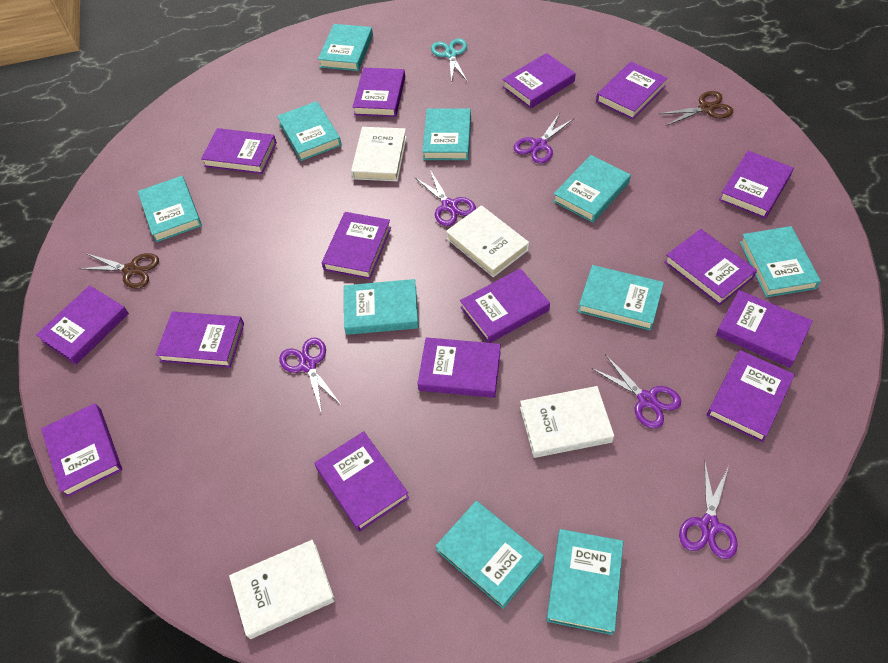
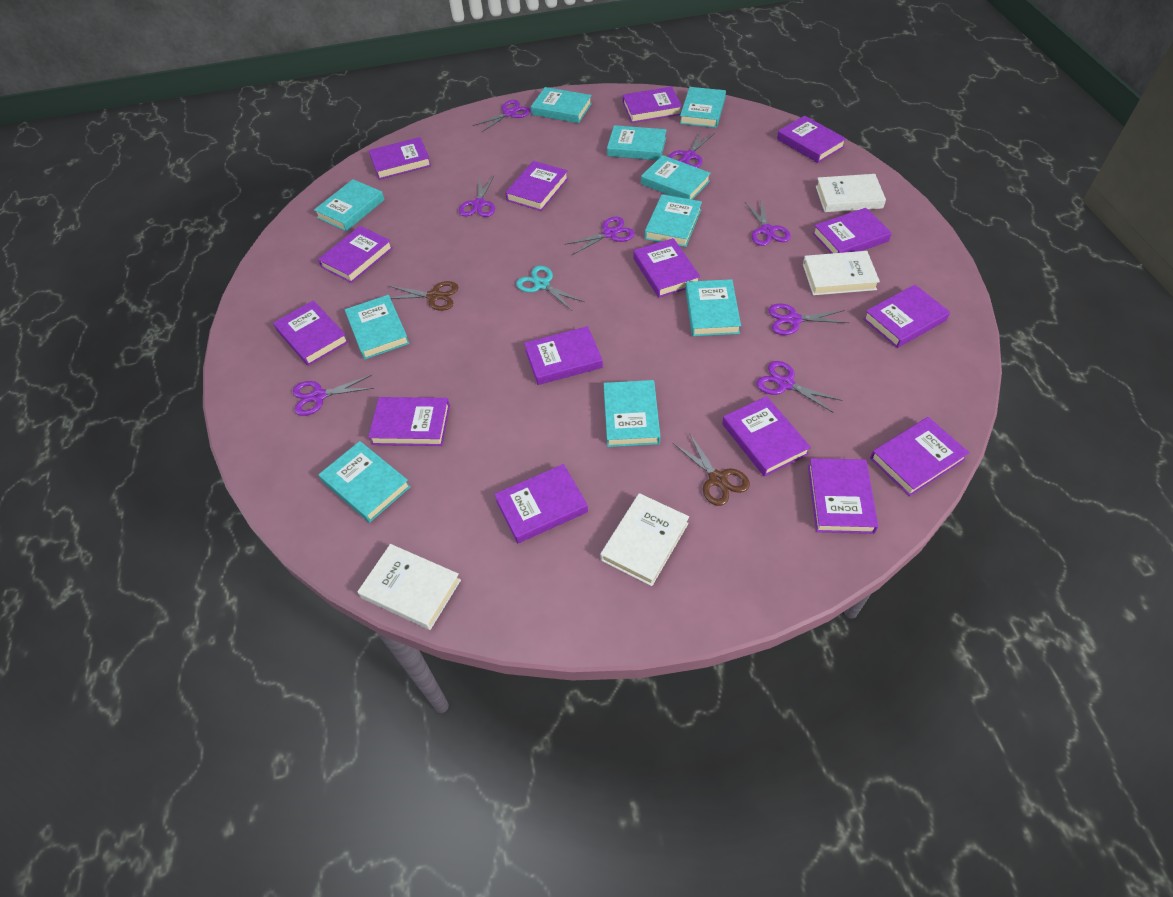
purple scissors: [279,338,342,414] [416,170,476,226] [514,114,573,164] [591,354,681,428] [679,463,738,559] = 5 -> [293,375,374,416] [459,176,495,217] [472,100,531,133] [564,217,635,255] [668,130,714,168] [745,199,791,246] [757,361,842,413] [768,304,849,335] = 8

